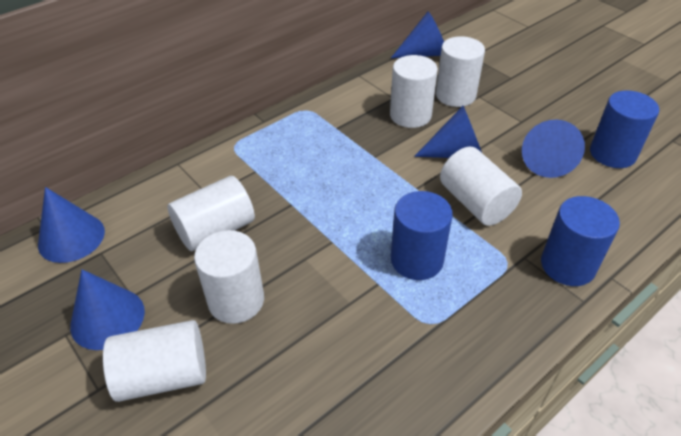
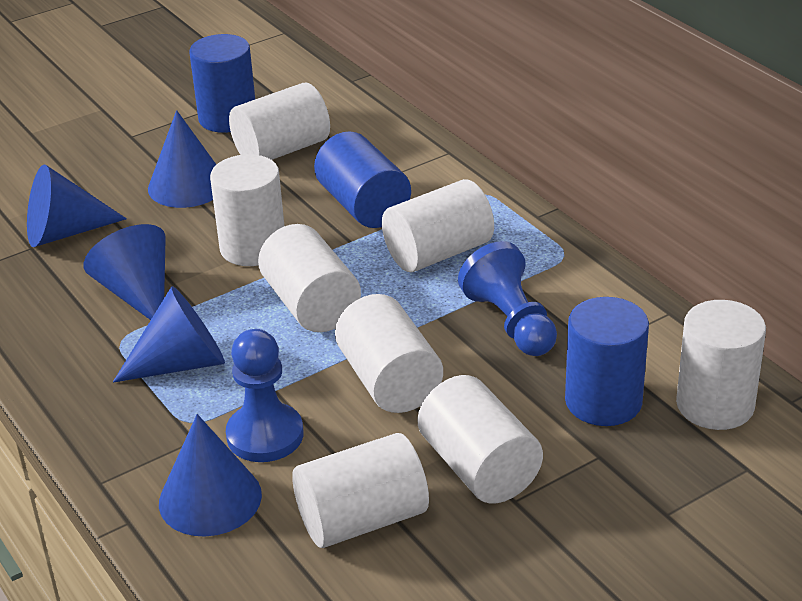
blue pawn: none = 0 -> [226,329,303,462] [458,241,557,356] = 2
white cylinder: [103,320,206,402] [167,176,255,251] [194,230,264,324] [390,55,438,128] [436,36,485,107] [440,147,522,226] = 6 -> [210,154,284,266] [229,83,330,160] [258,224,361,332] [292,433,429,548] [335,294,443,413] [382,179,494,272] [417,375,543,504] [676,300,766,430] = 8

